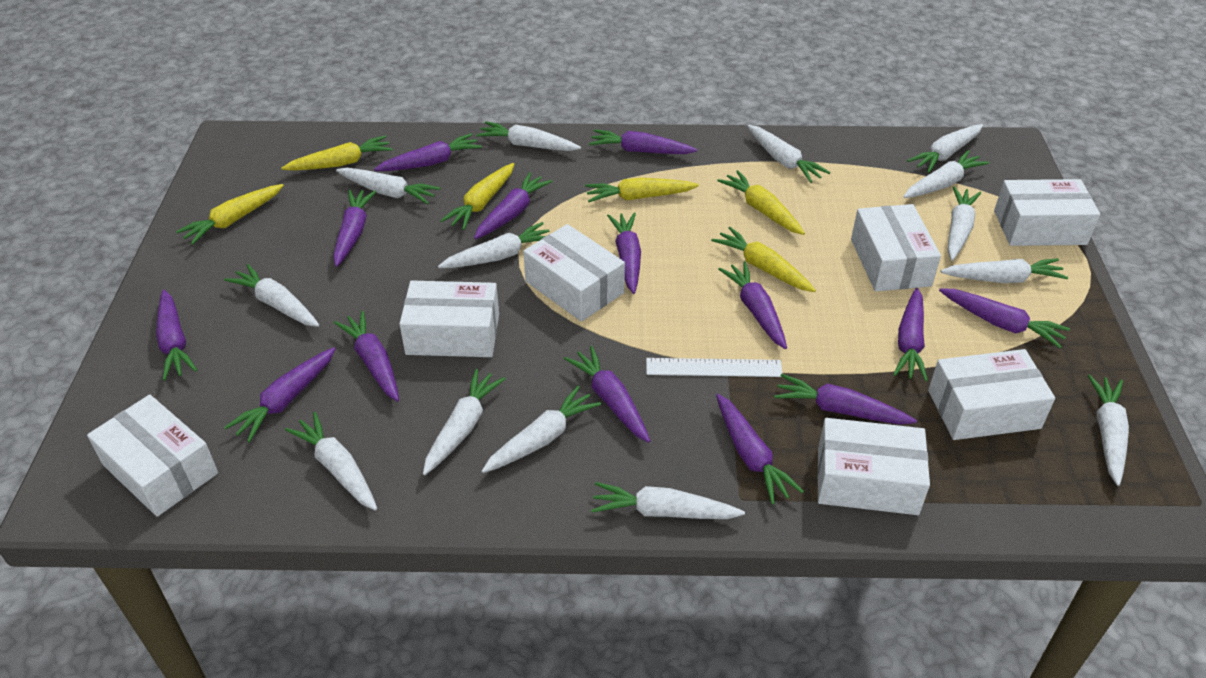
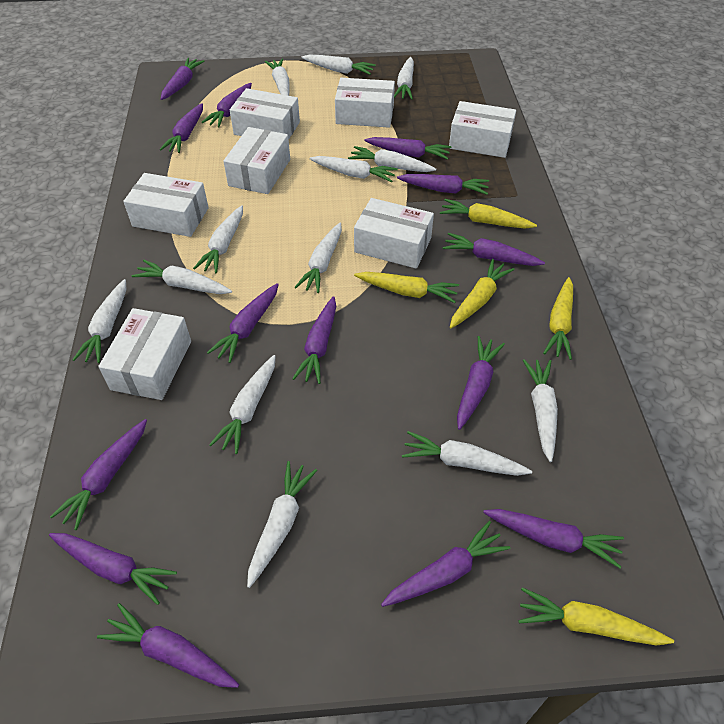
white carrot: [224,264,320,327] [285,412,377,510] [336,168,441,204] [423,369,506,475] [438,222,549,268] [476,121,581,151] [482,386,601,473] [591,482,745,519] [747,125,830,183] [903,150,989,198] [907,124,983,173] [941,258,1068,283] [948,186,981,261] [1088,375,1129,486] = 14 -> [72,279,126,363] [132,260,232,294] [193,205,243,273] [209,355,276,454] [247,461,317,588] [265,59,290,96] [295,223,342,293] [301,55,376,75] [310,156,398,182] [348,146,436,172] [394,57,414,99] [402,431,532,476] [523,359,558,462] = 13
white ruler: [646,358,783,377] = 1 -> none = 0
yellow carrot: [176,184,284,245] [281,135,393,171] [440,163,514,230] [585,178,699,202] [711,227,816,292] [717,170,805,235] = 6 -> [354,272,459,303] [440,199,537,229] [450,259,515,328] [518,587,674,645] [543,277,573,360] = 5

